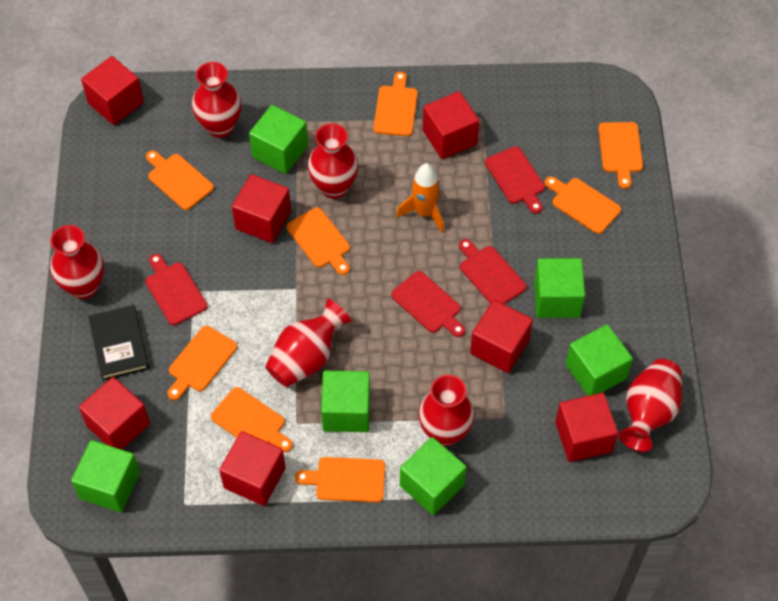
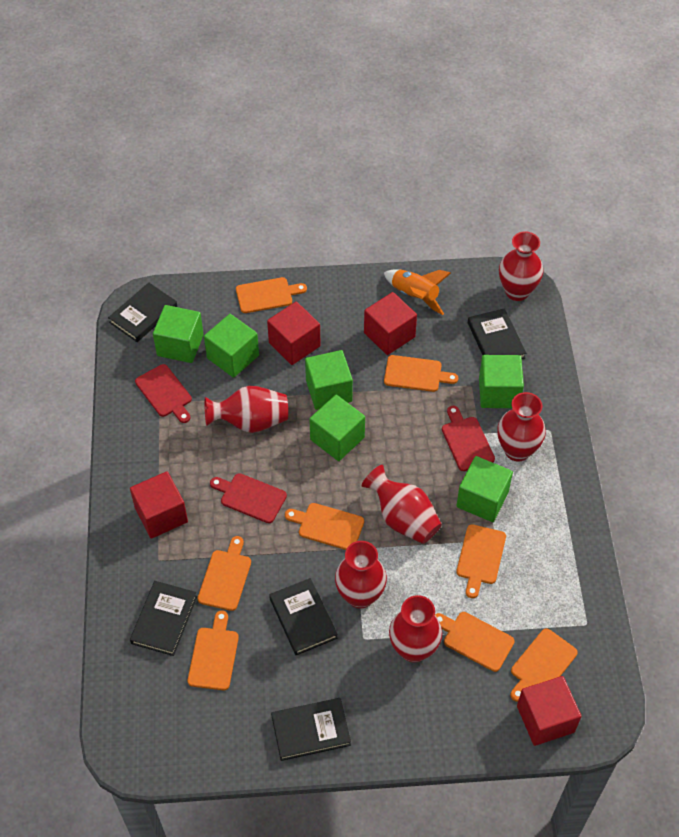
black book: [88,305,149,380] = 1 -> [108,283,177,342] [130,581,197,656] [269,578,338,655] [271,698,351,761] [468,308,526,359] = 5
red cube: [79,377,150,450] [81,56,144,125] [219,431,286,506] [232,174,291,243] [423,91,479,159] [470,300,533,373] [555,393,618,462] = 7 -> [130,471,188,539] [267,302,321,365] [364,292,417,355] [517,676,582,746] = 4
red cutting board: [145,254,207,325] [391,271,465,337] [459,239,527,304] [485,146,545,214] = 4 -> [135,364,192,423] [210,473,287,523] [442,406,495,471] = 3

